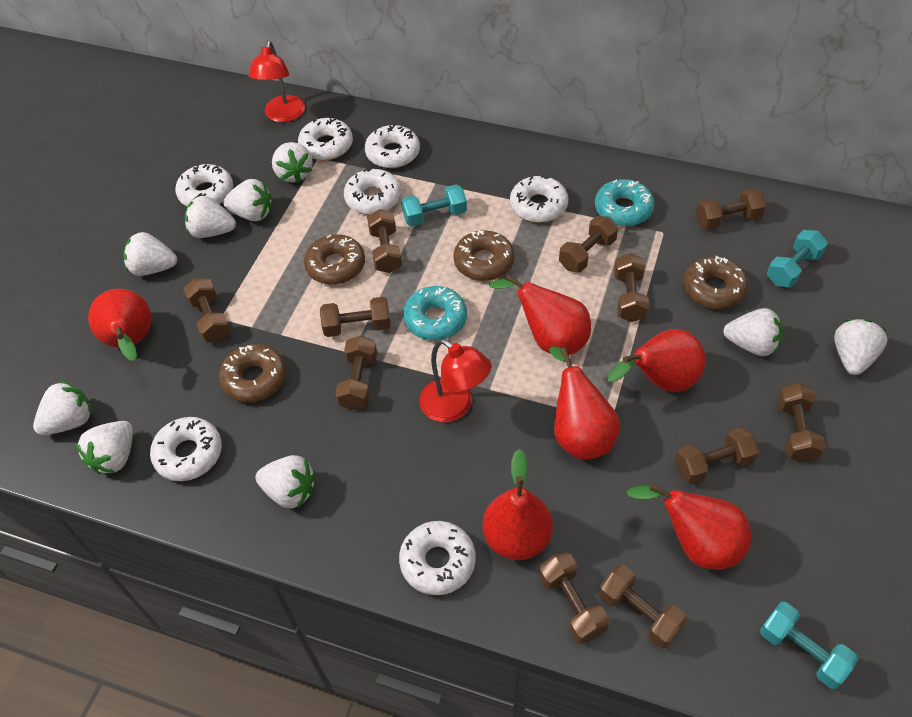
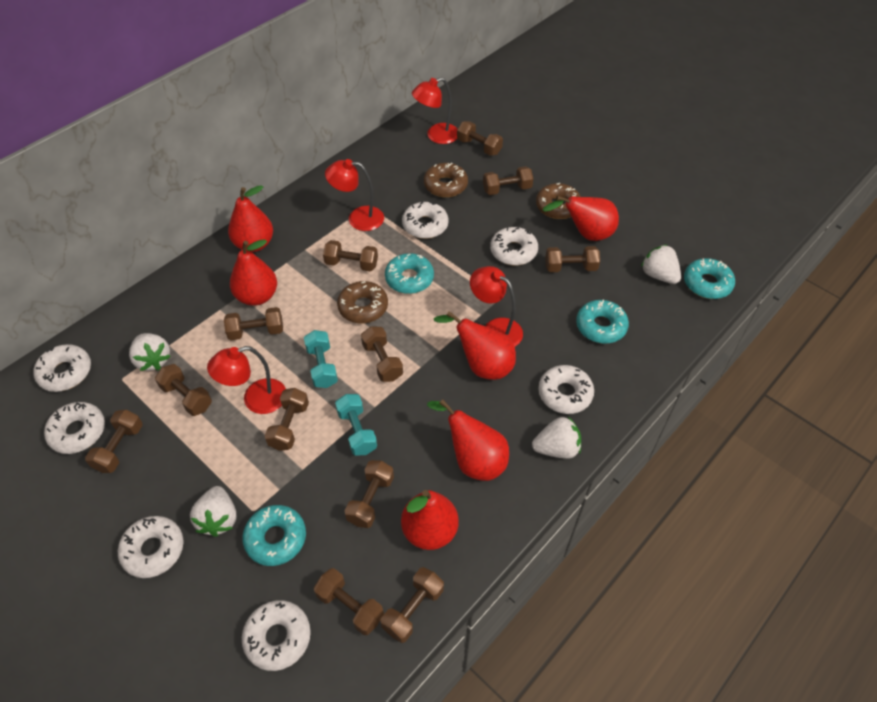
brown donut: [219,344,286,403] [304,234,365,285] [454,231,515,281] [684,256,749,309] = 4 -> [337,281,388,323] [424,163,468,197] [536,183,581,219] = 3
brown dumbbell: [183,278,231,342] [320,297,391,337] [335,336,377,410] [367,209,402,273] [539,552,609,644] [559,216,618,272] [599,565,687,648] [614,253,649,322] [675,427,759,484] [696,189,766,230] [777,383,826,463] = 11 -> [85,410,143,473] [155,364,212,416] [224,307,283,340] [265,388,309,451] [314,568,384,635] [323,240,378,271] [345,460,394,528] [361,327,403,382] [381,567,444,643] [457,121,503,156] [483,166,533,195] [545,246,600,272] = 12
red lamp: [248,41,305,122] [419,339,491,422] = 2 -> [207,346,286,414] [325,159,384,231] [412,77,458,144] [470,266,523,346] = 4
turquoise donut: [403,286,467,340] [595,179,655,226] = 2 -> [242,505,306,566] [385,253,434,294] [576,300,629,344] [684,258,735,299] = 4
turquoise dumbbell: [401,184,467,226] [760,602,858,689] [767,230,828,288] = 3 -> [304,330,338,388] [335,394,377,456] = 2
white strawberry: [33,381,92,435] [76,421,133,474] [123,232,177,276] [185,195,236,238] [223,179,272,221] [255,455,316,508] [272,142,313,183] [723,308,783,356] [834,319,887,375] = 9 -> [129,333,171,371] [190,486,236,537] [532,417,581,459] [641,244,681,284] = 4

